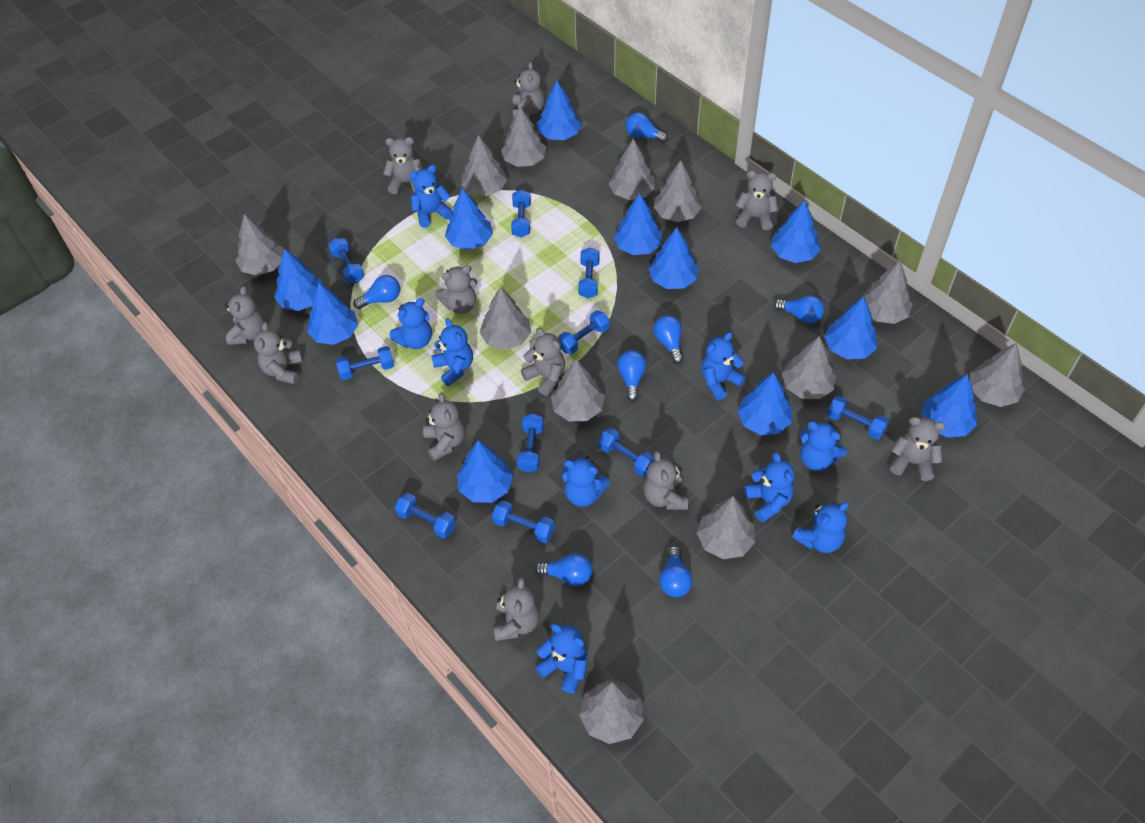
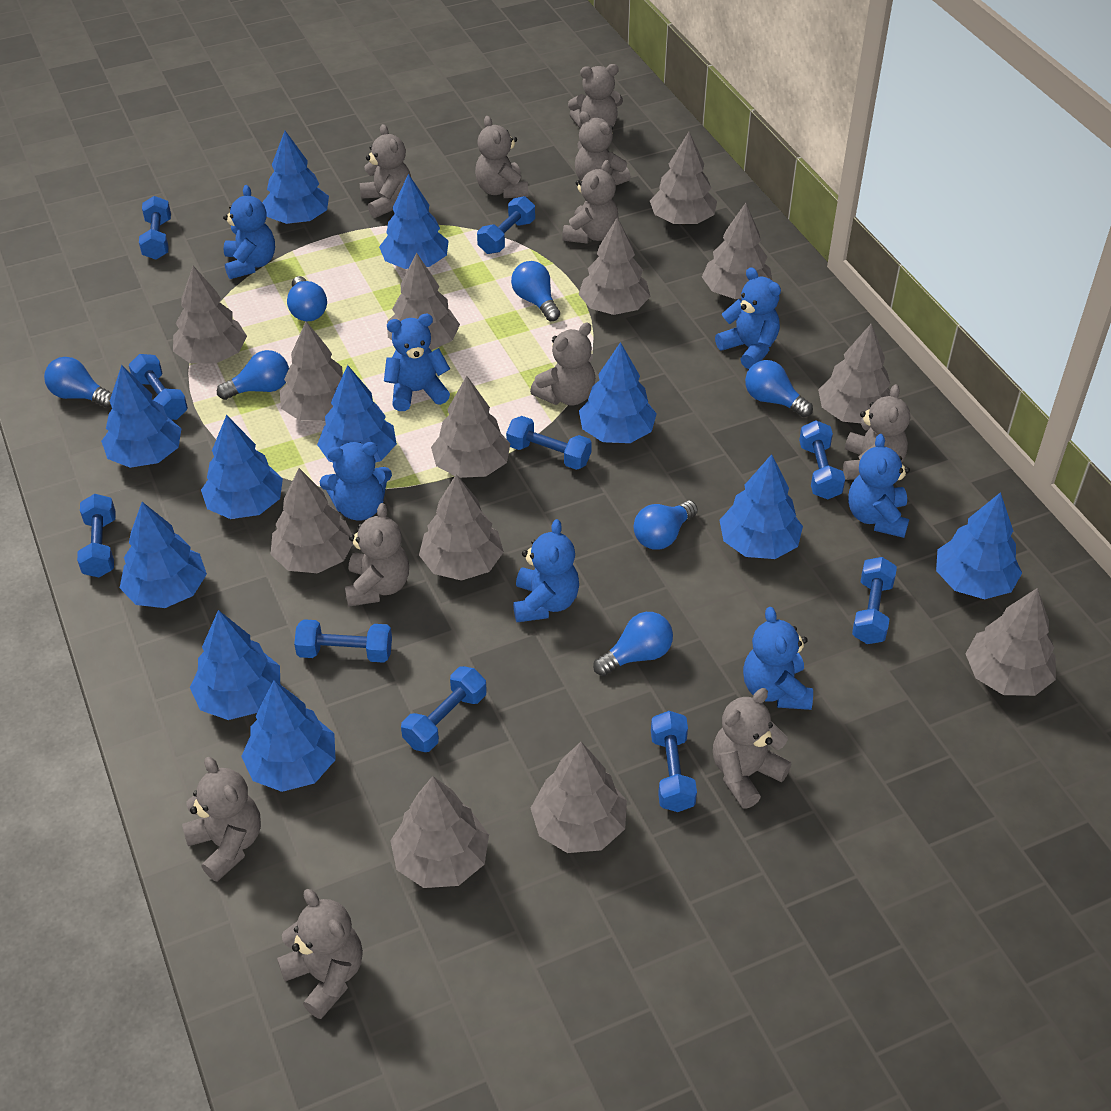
blue teddy bear: [390,298,432,349] [409,165,453,228] [431,318,473,386] [535,623,588,694] [562,456,610,507] [701,332,746,400] [744,452,794,523] [792,502,849,553] [800,421,847,471] = 9 -> [223,185,275,279] [320,442,392,521] [384,314,450,411] [513,519,579,622] [715,267,781,369] [743,607,813,710] [848,434,910,538] = 7
grey tree: [236,214,284,276] [461,135,508,196] [480,287,531,350] [501,106,546,167] [551,359,605,421] [579,680,644,744] [609,138,655,200] [654,160,702,222] [697,496,755,559] [782,336,836,399] [860,261,913,324] [970,343,1025,407] = 12 -> [173,266,247,364] [270,468,353,573] [280,321,343,421] [387,253,460,350] [391,776,489,888] [419,474,504,581] [431,376,511,478] [531,742,627,853] [578,218,651,315] [650,132,717,224] [702,203,773,299] [818,324,890,423] [965,588,1056,696] = 13

